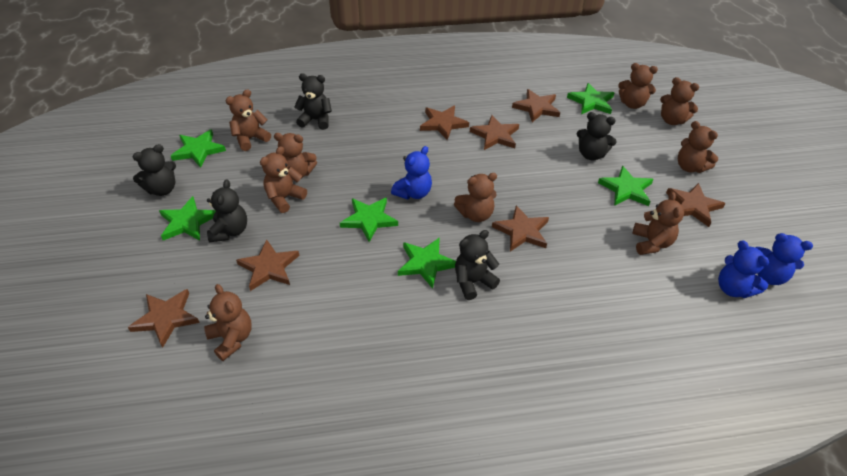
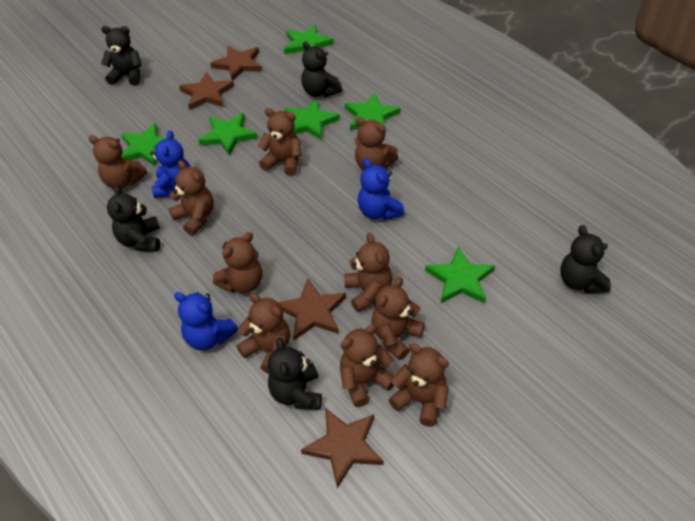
brown star: [128,289,200,348] [236,239,300,291] [420,106,469,140] [470,115,519,150] [492,205,549,251] [512,89,560,122] [666,183,726,227] = 7 -> [179,72,234,110] [210,46,262,81] [278,278,346,341] [301,408,384,488] = 4
brown teddy bear: [204,284,252,361] [226,89,271,151] [260,146,307,213] [274,133,317,179] [454,173,497,222] [618,63,658,109] [632,192,684,255] [660,77,699,125] [678,121,718,173] = 9 -> [88,135,147,189] [169,160,214,236] [213,232,262,293] [237,293,290,374] [257,108,302,176] [340,324,394,407] [344,233,392,312] [354,117,398,170] [371,277,425,360] [389,344,449,427] = 10

